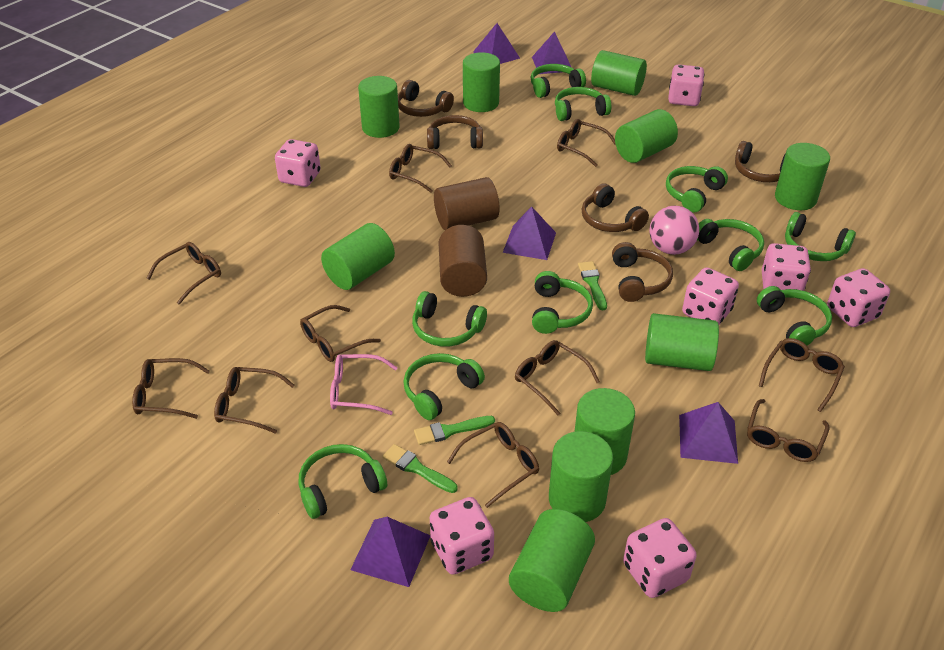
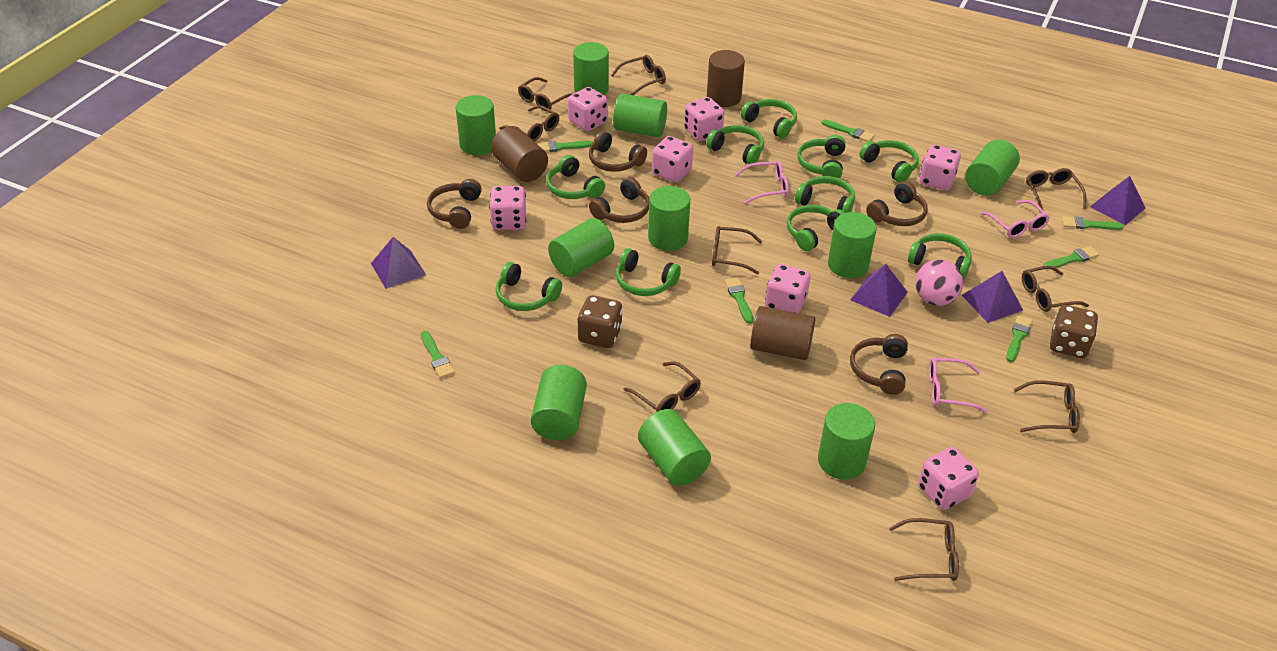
brown cylinder: [434,177,500,230] [439,225,487,297] = 2 -> [491,126,548,182] [707,50,745,107] [750,306,815,360] = 3
brown dice: none = 0 -> [577,295,622,348] [1050,305,1098,358] = 2
brown glasses: [132,358,210,419] [147,242,221,305] [214,367,295,434] [300,305,381,362] [389,144,452,193] [447,422,539,508] [515,340,600,415] [557,119,616,167] [747,399,829,462] [759,338,845,412] = 10 -> [499,105,559,142] [518,77,572,111] [611,55,666,95] [624,361,701,412] [712,226,762,274] [889,518,959,581] [1014,380,1080,433] [1022,266,1089,312] [1026,168,1086,209] = 9
green brush: [383,444,458,493] [414,416,495,445] [578,261,607,310] = 3 -> [420,331,455,378] [537,141,593,152] [725,277,754,324] [822,120,875,142] [1006,315,1033,362] [1043,246,1099,268] [1062,217,1124,230] = 7
pink glasses: [330,354,398,415] = 1 -> [735,161,789,204] [929,358,988,413] [980,200,1050,238] = 3
purple pyramid: [350,517,430,587] [473,23,520,64] [503,206,556,260] [532,31,571,74] [679,402,738,464] = 5 -> [371,237,426,289] [850,264,908,317] [962,271,1023,323] [1090,176,1146,225] = 4

